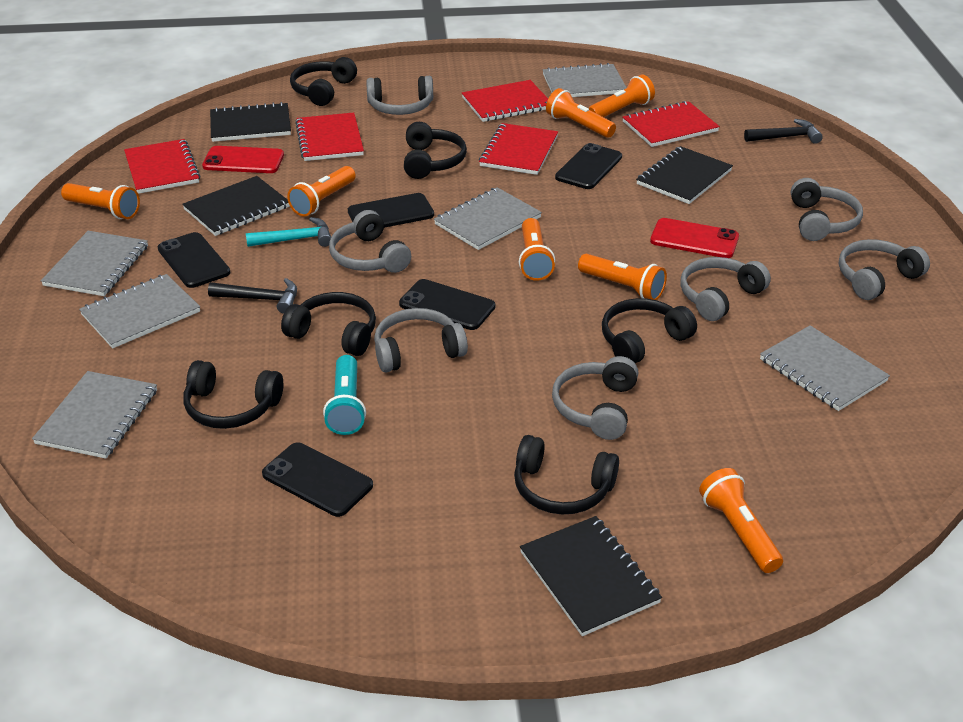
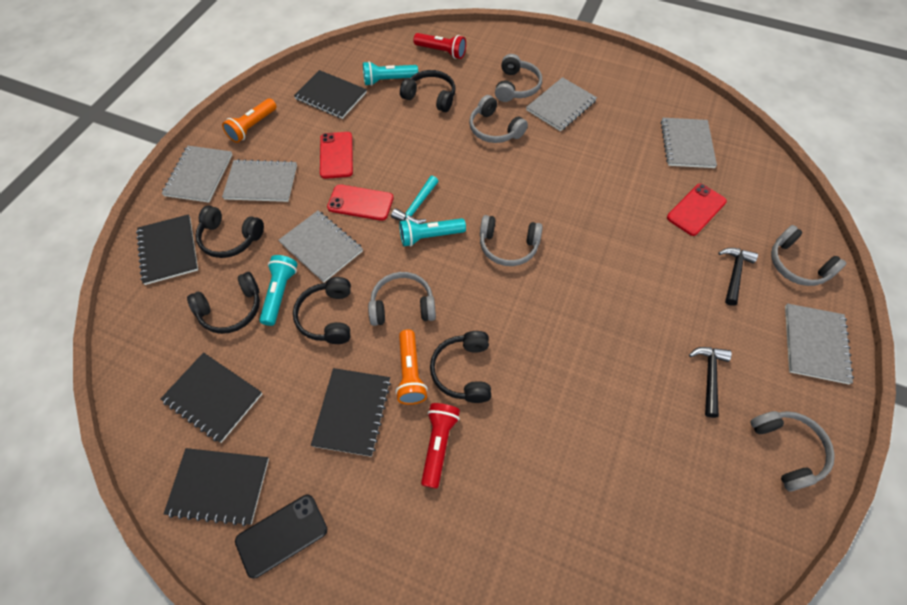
black headphones: [183,360,283,429] [281,292,376,356] [290,57,357,106] [404,122,467,179] [514,435,619,514] [602,298,697,364] = 6 -> [187,272,260,334] [195,206,264,258] [293,277,351,344] [400,70,455,112] [430,331,491,403] = 5
black notebook: [182,176,290,236] [210,102,291,142] [520,516,662,636] [636,146,733,204] = 4 -> [136,214,198,285] [161,352,262,443] [164,448,269,527] [294,70,367,119] [311,368,391,457] = 5
black phone: [158,232,231,288] [262,442,373,517] [348,193,434,228] [399,279,495,330] [555,143,622,189] = 5 -> [235,494,327,579] = 1
grey headphones: [329,210,411,273] [366,76,433,115] [374,308,468,373] [552,356,639,440] [680,257,771,321] [791,178,863,241] [839,239,930,300] = 7 -> [368,272,436,326] [469,95,528,143] [480,215,543,266] [495,54,542,102] [750,411,835,492] [771,225,846,286] = 6
orange flashlight: [61,183,140,219] [287,166,356,217] [519,218,555,281] [546,88,616,138] [578,254,667,300] [588,75,655,117] [699,468,783,573] = 7 -> [222,98,277,143] [396,330,428,405] = 2
red flashlight: none = 0 -> [413,33,466,59] [421,403,460,489] = 2
red notebook: [124,139,200,194] [295,113,364,161] [462,80,548,122] [479,123,558,175] [623,101,720,147] = 5 -> none = 0
red phone: [202,146,284,173] [650,218,739,258] = 2 -> [320,132,353,179] [327,184,394,221] [667,184,727,236] = 3
turquoise flashlight: [323,355,366,435] = 1 -> [259,255,297,326] [363,61,418,86] [399,218,466,247] = 3

